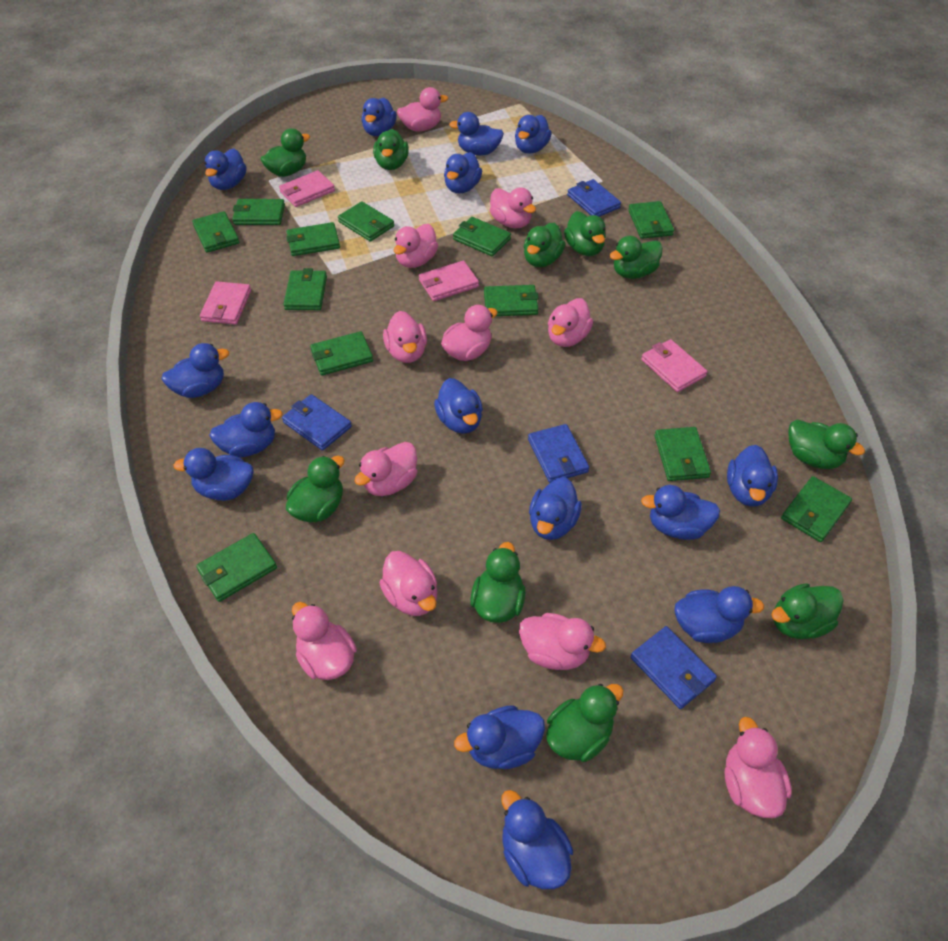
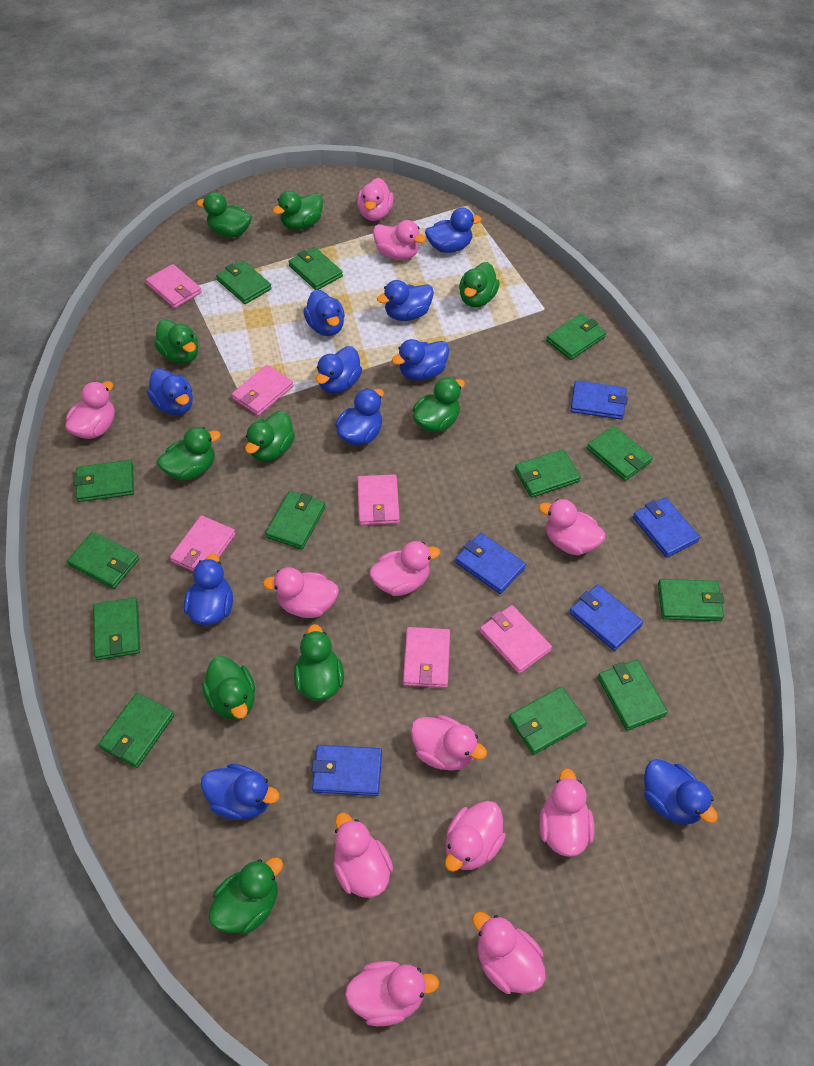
blue duck: [161,343,229,398] [173,448,253,501] [204,148,247,190] [209,402,283,457] [361,98,397,136] [434,378,483,434] [444,152,482,193] [449,112,504,155] [454,705,545,769] [501,790,573,889] [515,115,552,154] [529,477,582,540] [641,485,720,540] [674,586,764,643] [727,445,778,507] = 15 -> [147,368,193,415] [184,554,233,625] [201,764,279,820] [303,290,345,336] [316,346,362,394] [335,388,384,446] [377,280,434,321] [392,339,449,381] [425,208,482,253] [644,759,718,825] = 10
blue wallet: [282,394,352,451] [528,424,589,483] [567,179,621,217] [630,626,717,709] = 4 -> [312,745,382,796] [455,533,526,594] [569,584,643,651] [571,380,628,420] [633,497,700,558] = 5
green wallet: [192,211,239,253] [196,533,277,602] [232,199,285,225] [284,268,327,310] [286,222,340,256] [310,331,373,375] [338,202,394,242] [453,217,511,256] [484,285,539,316] [628,201,674,239] [655,427,711,481] [781,476,852,542] = 12 -> [67,532,139,589] [74,460,134,502] [93,598,140,660] [98,693,174,768] [216,260,272,304] [265,491,325,550] [288,247,343,290] [509,687,587,755] [515,449,581,498] [546,314,606,360] [587,426,653,481] [598,659,668,731] [658,579,724,621] = 13
pink duck: [292,602,357,680] [355,442,417,496] [379,551,437,616] [383,311,427,363] [394,224,438,268] [397,87,448,131] [441,305,498,361] [490,187,536,228] [519,613,606,670] [548,298,593,347] [725,717,792,818] = 11 -> [65,381,115,439] [263,567,339,618] [333,813,393,898] [345,961,439,1026] [357,178,394,221] [370,541,440,596] [373,220,426,260] [411,715,487,771] [445,801,506,872] [472,911,546,994] [539,499,605,555] [539,768,594,857] = 12
pink wallet: [200,281,251,325] [279,170,335,207] [419,261,479,301] [641,339,707,392] = 4 -> [146,264,202,308] [170,515,236,571] [232,365,293,416] [357,474,400,525] [403,627,450,688] [480,605,552,674] = 6

